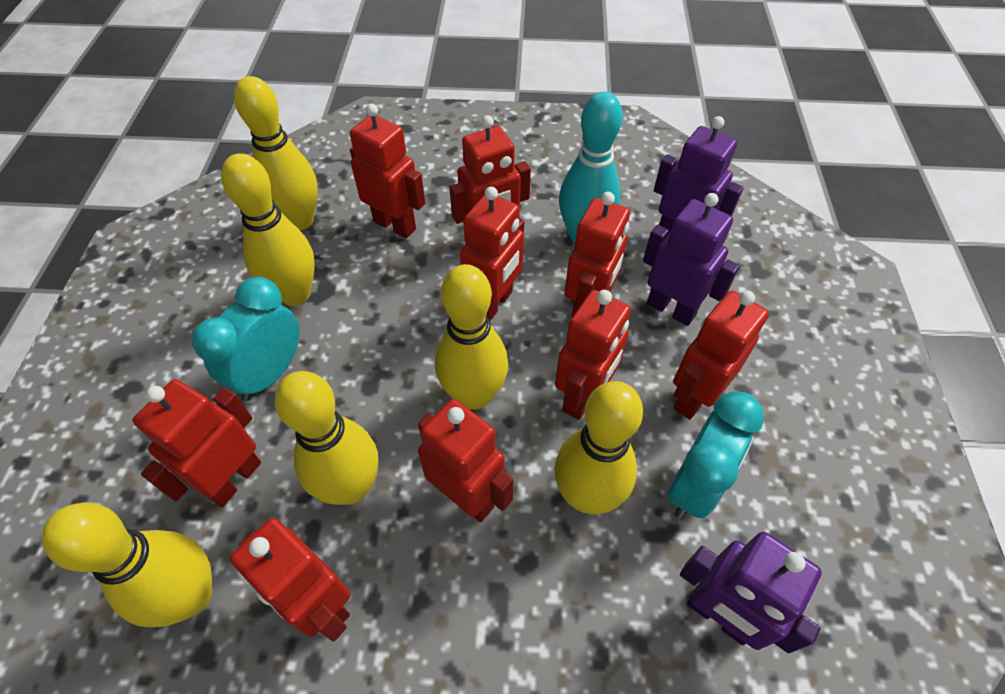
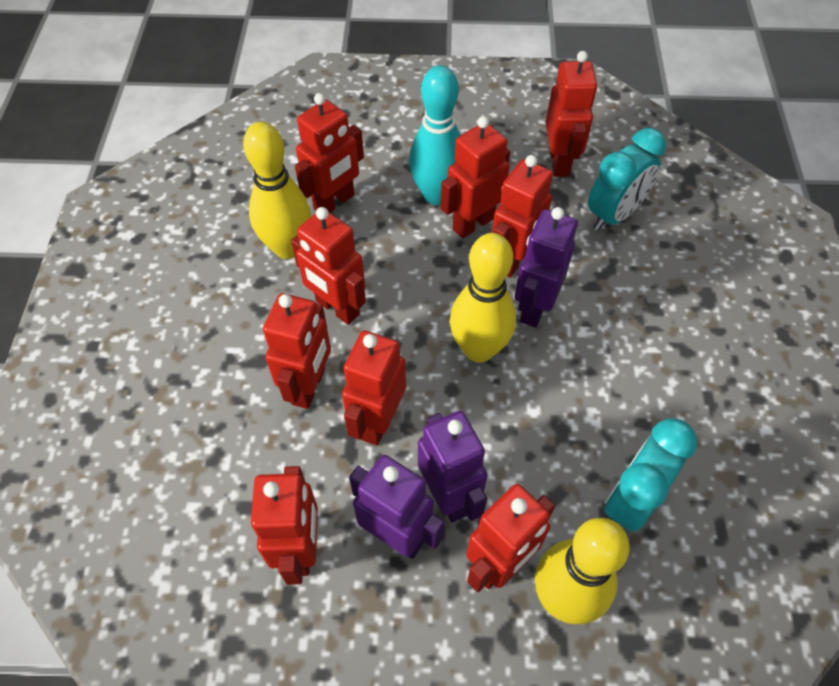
yellow bowling pin: [42,503,212,627] [221,153,315,306] [234,76,318,230] [275,371,378,505] [435,264,508,410] [554,381,643,514] = 6 -> [243,122,311,259] [450,233,516,363] [535,518,630,624] = 3

